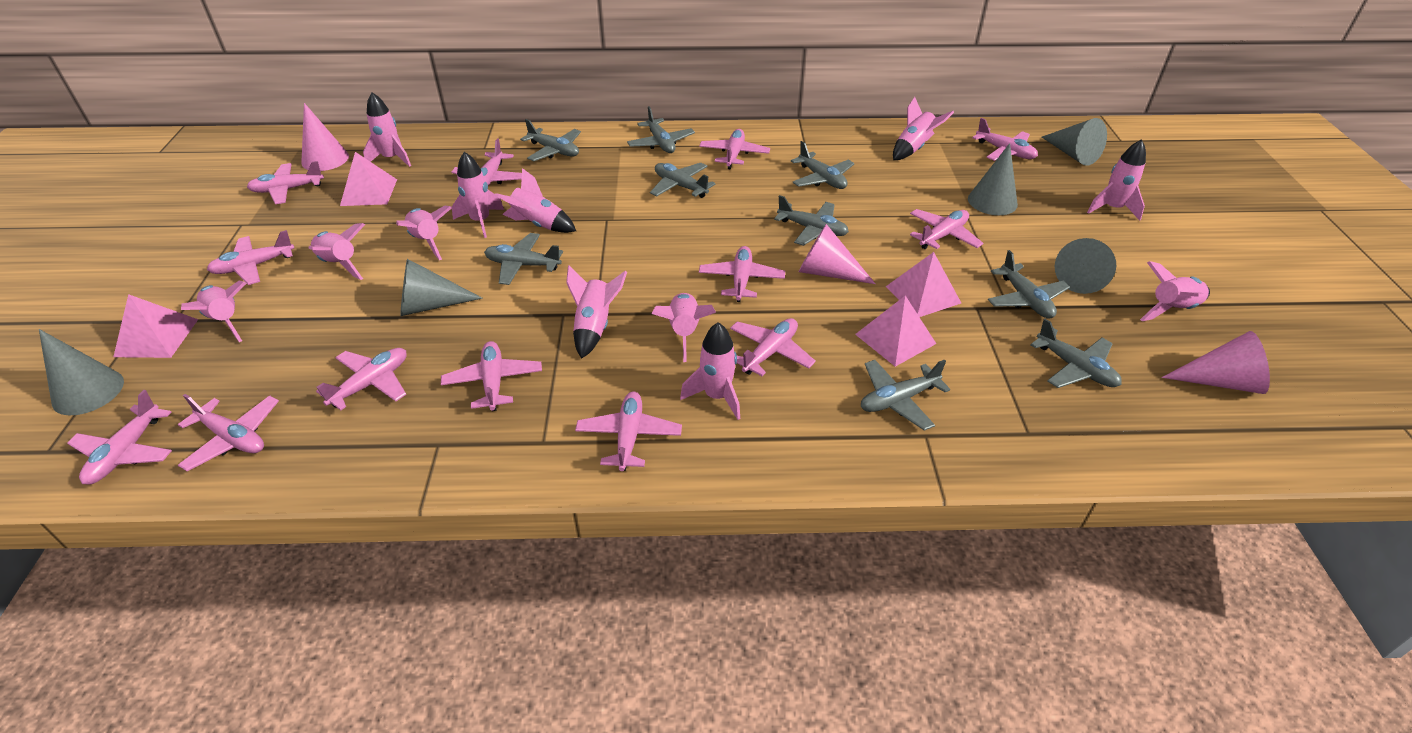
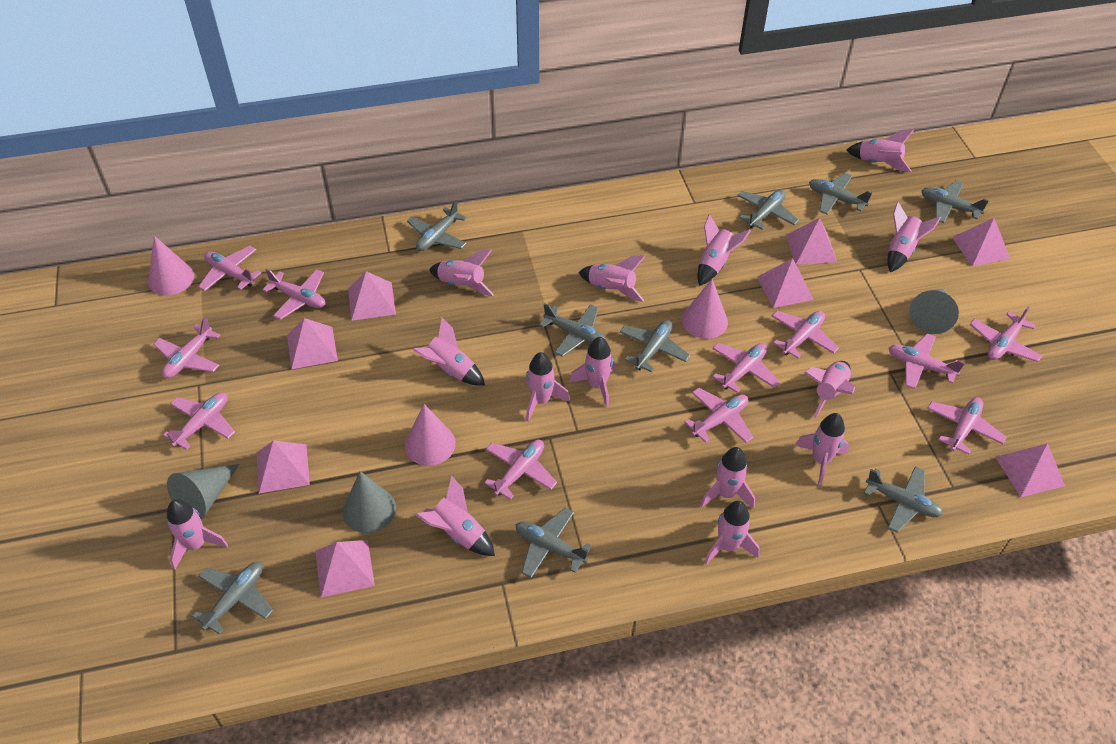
grey cone: [39,329,124,415] [400,259,483,316] [968,143,1018,215] [1042,118,1107,166] [1055,238,1116,294] = 5 -> [167,464,240,520] [343,471,396,533] [909,289,959,334] = 3
pink plane: [67,390,172,485] [178,394,279,471] [207,230,294,285] [247,161,324,204] [316,348,407,411] [441,341,542,411] [451,138,522,186] [575,391,682,471] [699,129,770,169] [699,246,785,302] [730,318,816,376] [910,209,983,249] [972,118,1038,161] = 13 -> [153,317,220,378] [163,392,235,450] [198,246,261,291] [262,268,325,320] [484,440,557,500] [684,388,753,443] [712,343,780,393] [772,311,839,358] [889,334,965,389] [927,397,1007,455] [970,306,1042,362] = 11
pink pyramid: [113,294,198,358] [340,152,397,206] [855,296,936,367] [886,252,961,317] = 4 -> [257,440,310,494] [287,318,338,369] [315,540,375,597] [348,271,396,321] [757,258,814,308] [786,218,837,265] [952,218,1010,266] [996,443,1065,497] = 8
pink rocket: [181,281,247,342] [309,223,365,280] [363,92,411,167] [396,205,452,260] [452,152,504,238] [495,168,576,233] [566,266,627,359] [652,293,716,362] [680,322,740,420] [893,97,954,160] [1087,139,1146,221] [1140,261,1210,321] = 12 -> [167,499,228,570] [413,318,485,386] [415,476,495,556] [429,250,494,296] [526,352,570,422] [569,337,616,407] [579,255,646,302] [697,214,751,286] [700,447,755,509] [704,501,759,564] [795,413,849,485] [804,361,855,418] [847,129,914,172] [887,202,941,272] = 14

